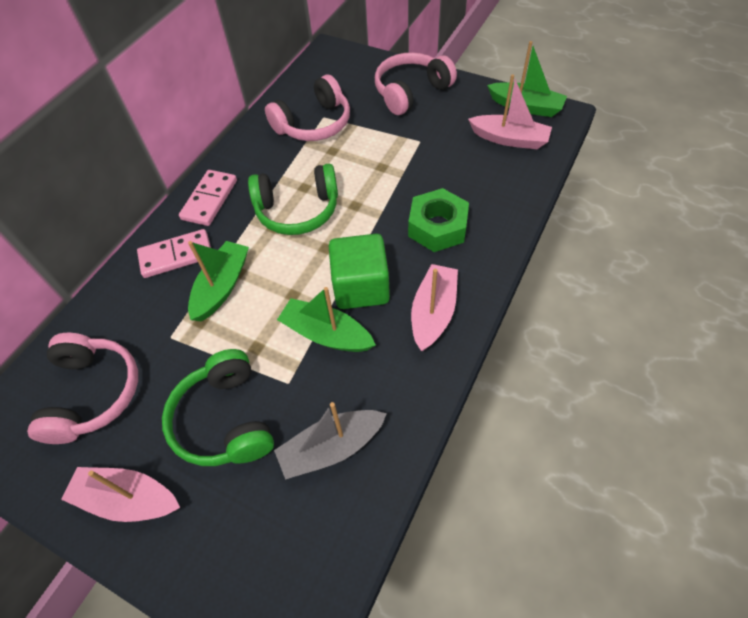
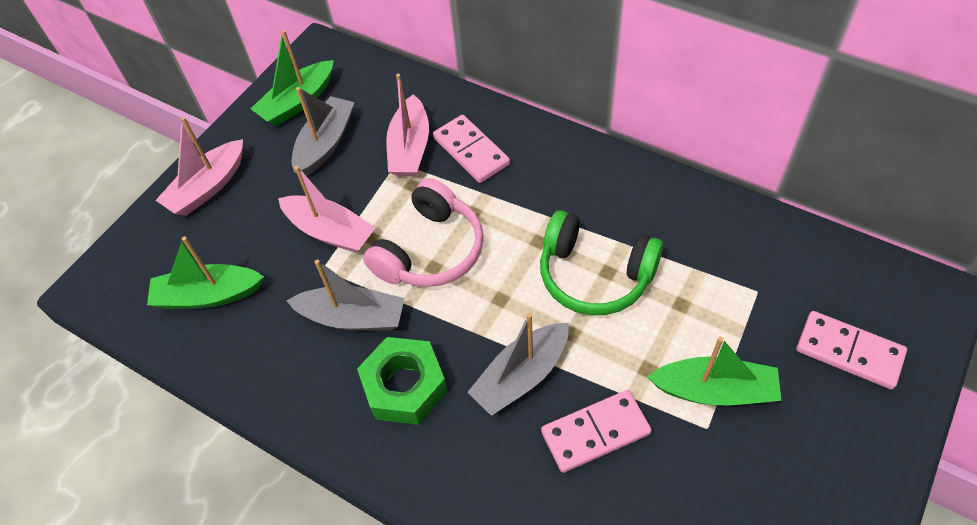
green cube: [329,234,390,309] = 1 -> none = 0
green headphones: [162,349,274,466] [248,164,338,235] = 2 -> [540,210,663,315] = 1
grey boat: [274,402,387,480] = 1 -> [287,259,405,331] [292,87,355,176] [467,313,569,416] = 3
pink domino: [137,229,211,278] [179,170,237,226] = 2 -> [433,115,510,183] [541,390,652,473] [796,311,907,389] = 3
pink headphones: [27,333,138,444] [265,75,350,141] [375,52,457,115] = 3 -> [363,178,484,287] = 1

